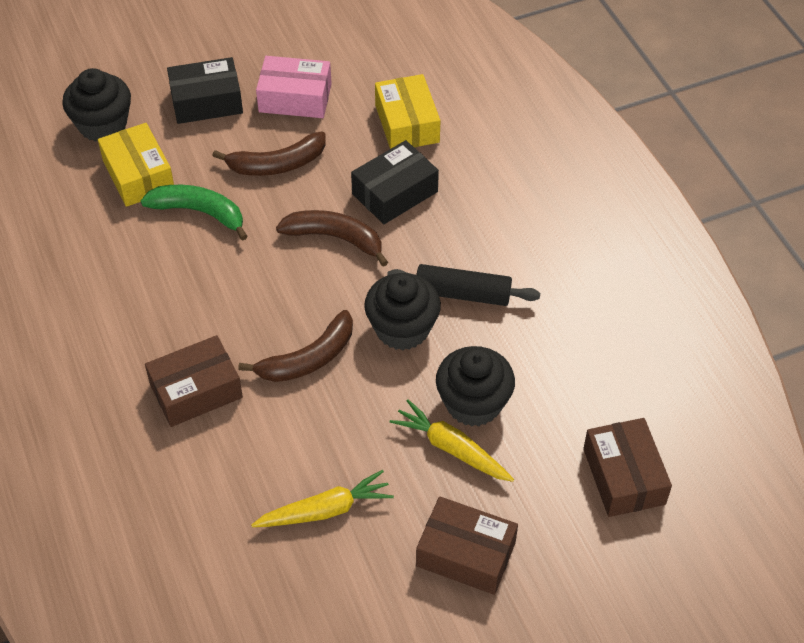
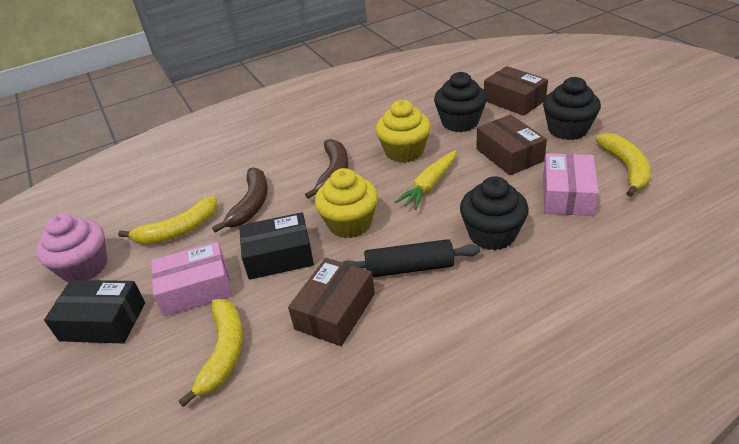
brown banana: [212,131,326,176] [238,310,353,382] [276,210,388,267] = 3 -> [212,167,268,233] [305,139,348,199] = 2
green banana: [141,185,248,241] = 1 -> none = 0
pink box: [256,56,332,118] = 1 -> [151,242,232,316] [543,153,599,216] = 2
pink cupcake: none = 0 -> [36,213,107,283] = 1
yellow banana: none = 0 -> [118,196,218,245] [178,299,243,407] [595,133,651,197] = 3
yellow box: [98,123,174,207] [375,74,440,149] = 2 -> none = 0
yellow carrot: [251,470,394,527] [390,399,514,482] = 2 -> [395,150,456,210] = 1
yellow cupcake: none = 0 -> [315,168,378,238] [376,100,431,163] = 2

